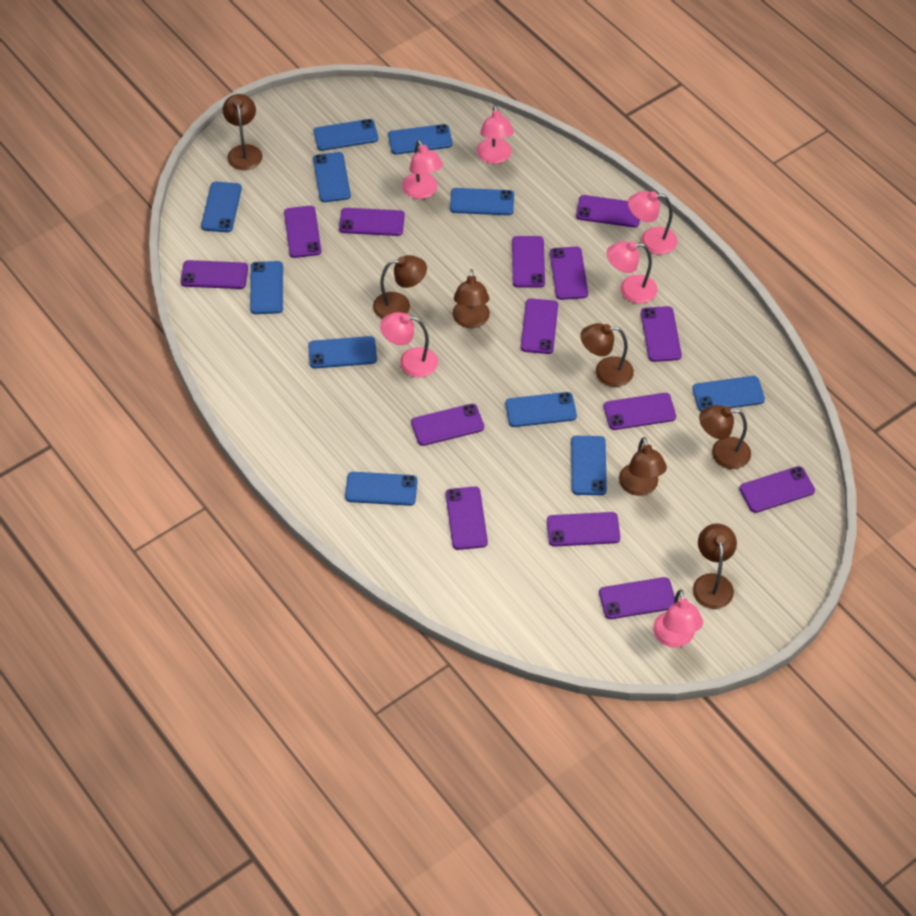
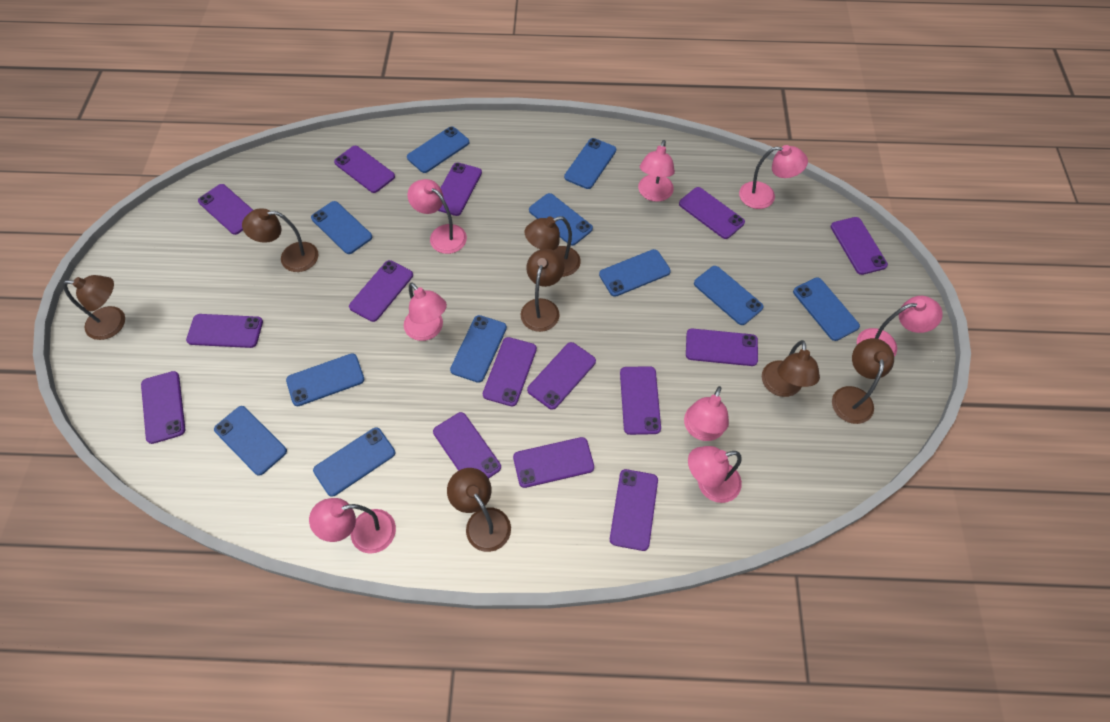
pink lamp: [380,312,438,377] [402,140,443,199] [477,105,514,164] [607,241,657,303] [628,191,678,255] [653,590,703,648] = 6 -> [309,498,396,554] [404,282,447,341] [407,179,467,254] [638,140,675,202] [684,386,729,441] [688,446,742,503] [739,145,808,209] [857,296,943,357] = 8
purple phone: [180,260,248,289] [284,206,321,258] [339,208,405,236] [411,404,484,446] [446,486,488,550] [512,236,545,288] [521,298,558,354] [547,512,620,546] [550,247,588,300] [576,195,640,227] [599,577,675,619] [604,393,676,430] [641,306,682,362] [739,466,815,513] = 14 -> [141,371,185,444] [186,314,263,348] [198,184,253,235] [334,146,395,193] [349,260,413,322] [433,412,501,479] [438,162,482,216] [483,337,537,406] [513,437,594,488] [527,342,596,410] [610,469,658,551] [620,366,661,435] [679,187,745,239] [686,328,758,366] [831,217,888,275] = 15

